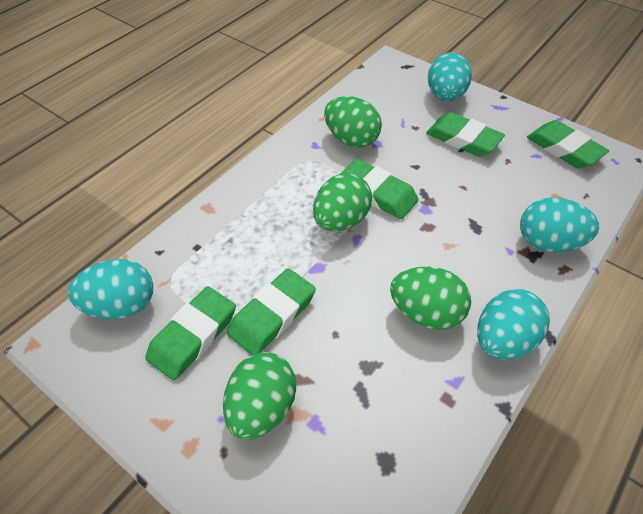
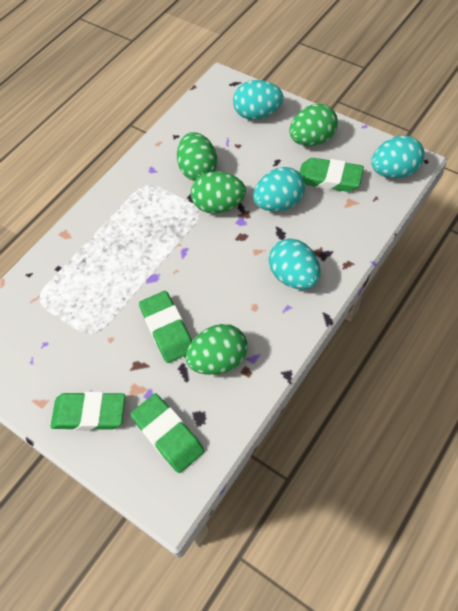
green eraser: [145,286,236,381] [227,268,316,355] [340,159,419,219] [426,112,505,157] [527,120,609,168] = 5 -> [50,391,125,431] [130,393,204,473] [139,291,192,363] [299,158,364,192] = 4

